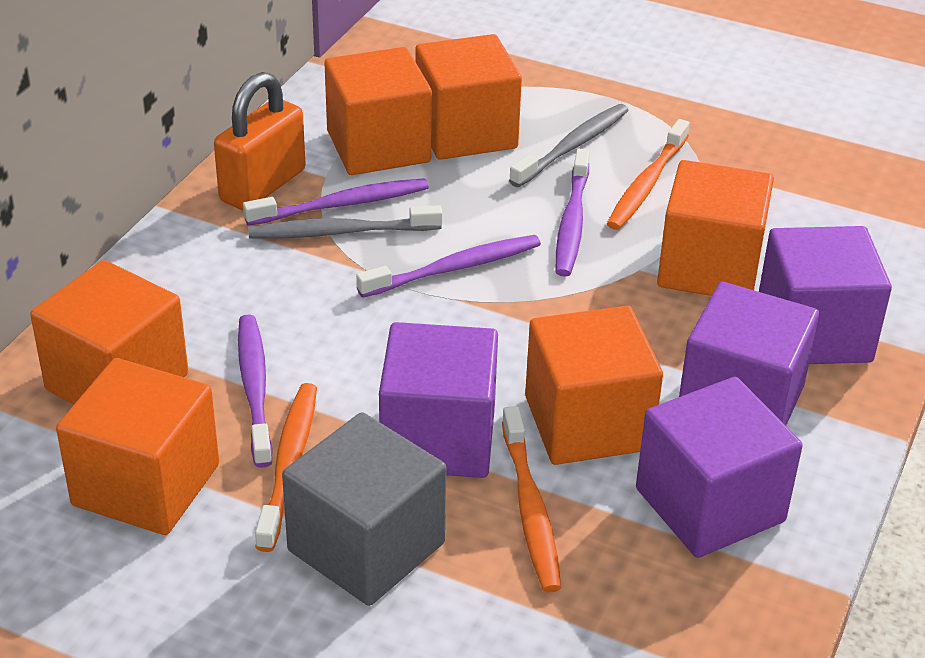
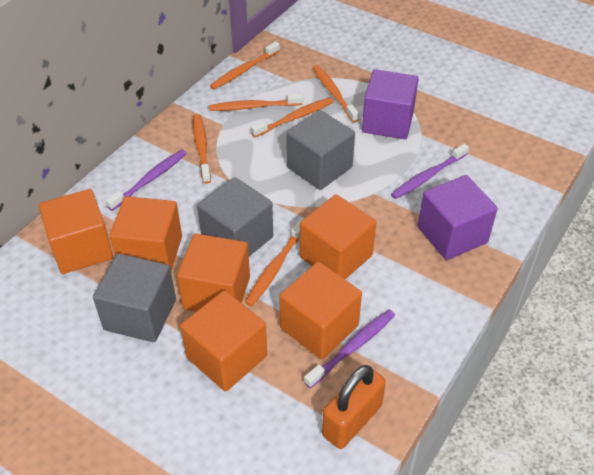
grey cube: [282,412,446,606] = 1 -> [93,253,176,342] [197,177,273,256] [286,110,355,190] = 3
grey toothbrush: [248,205,442,239] [509,104,629,187] = 2 -> none = 0
orange toothbrush: [255,383,317,552] [502,406,561,593] [607,119,690,230] = 3 -> [193,114,211,184] [209,93,303,111] [210,41,280,89] [245,219,302,306] [251,97,334,137] [313,65,359,123] = 6
purple cube: [379,322,498,478] [636,377,803,558] [679,282,819,425] [759,226,892,364] = 4 -> [362,69,419,139] [418,175,498,260] = 2
purple toothbrush: [238,314,272,468] [243,178,429,225] [356,235,541,298] [556,149,590,277] = 4 -> [106,150,187,211] [304,310,395,388] [391,144,469,199] = 3

